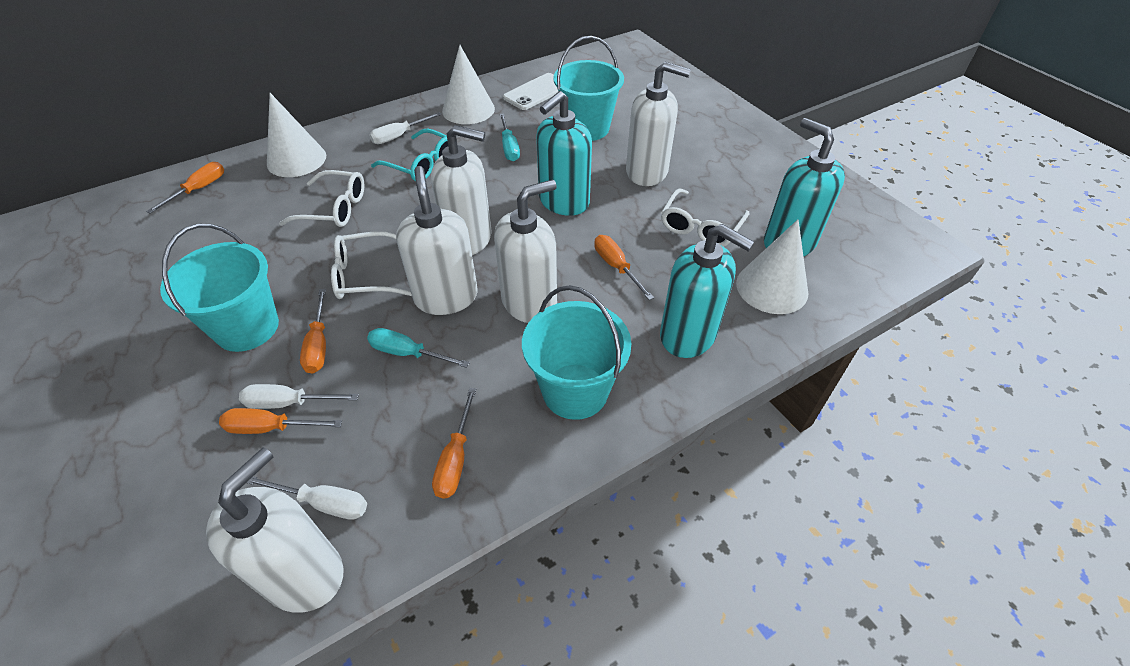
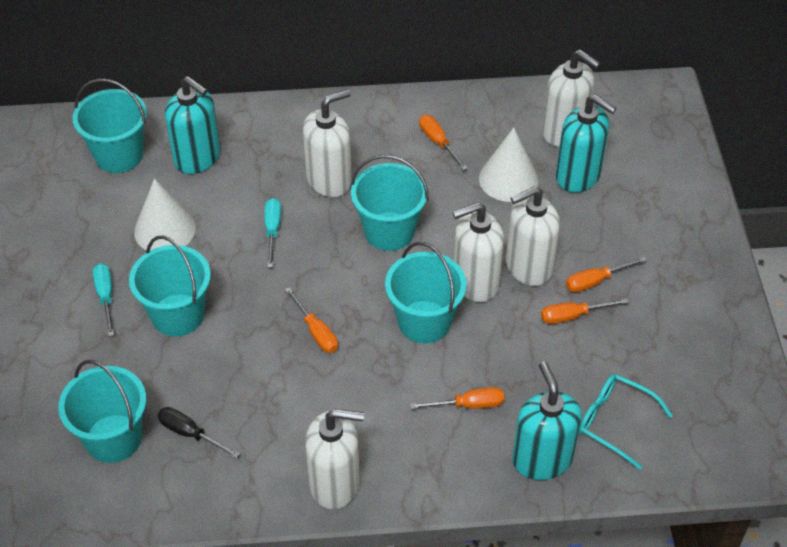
black screwdriver: none = 0 -> [158,407,240,458] = 1
turquoise bucket: [160,224,279,352] [522,285,631,420] [553,36,624,141] = 3 -> [58,360,146,463] [72,78,147,173] [129,236,211,337] [351,155,428,251] [385,242,467,344] = 5
white cone: [267,93,326,177] [442,45,495,124] [736,219,808,314] = 3 -> [134,179,196,251] [479,127,538,202] = 2
white glasses: [279,170,365,227] [331,231,412,299] [661,188,750,247] = 3 -> none = 0
white phone: [503,73,558,110] = 1 -> none = 0
white screwdriver: [239,384,359,409] [247,476,367,520] [369,112,442,144] = 3 -> none = 0

